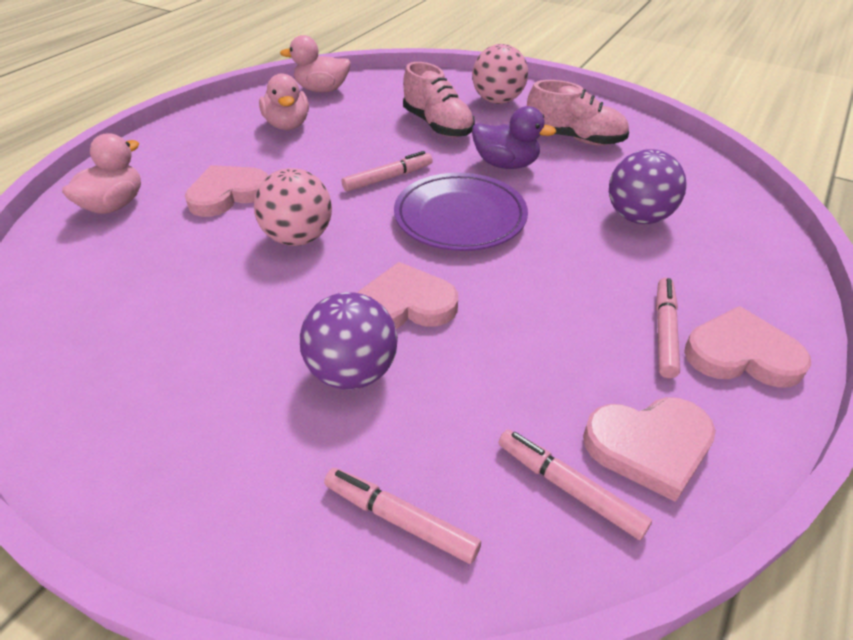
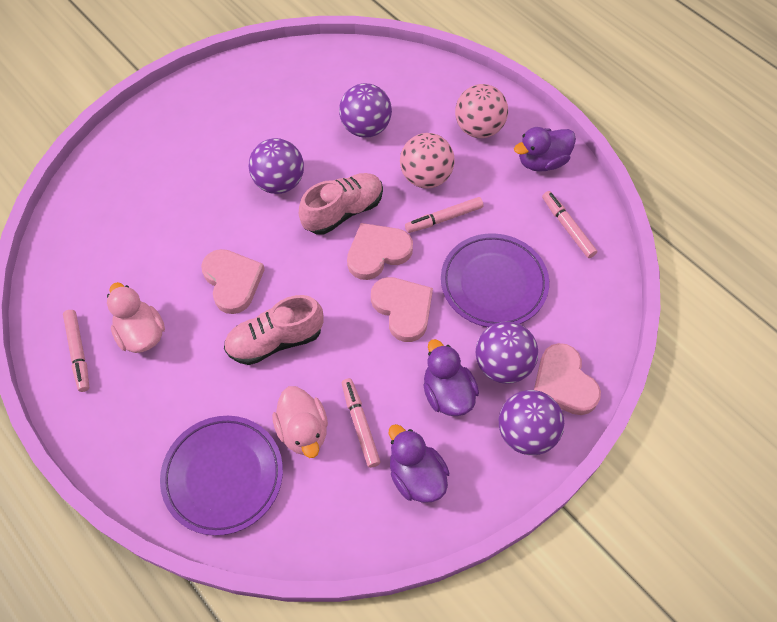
pink duck: [62,133,141,214] [259,73,309,130] [280,35,351,92] = 3 -> [107,282,165,353] [272,386,328,458] = 2
purple ball: [299,292,398,390] [609,149,686,224] = 2 -> [249,138,304,194] [339,83,392,138] [476,321,538,384] [499,390,564,455] = 4
purple duck: [472,106,556,169] = 1 -> [389,424,449,503] [423,339,479,416] [514,127,576,172] = 3
purple plate: [394,173,528,251] = 1 -> [160,416,283,536] [441,233,549,327] = 2

